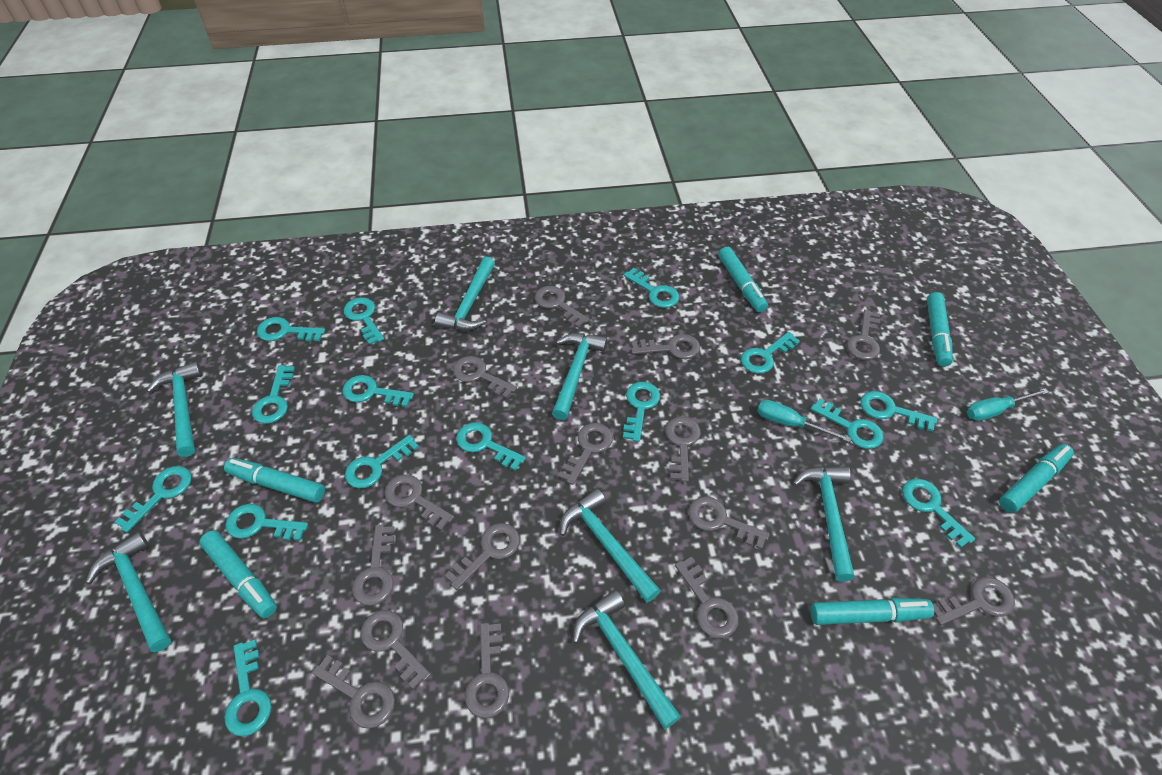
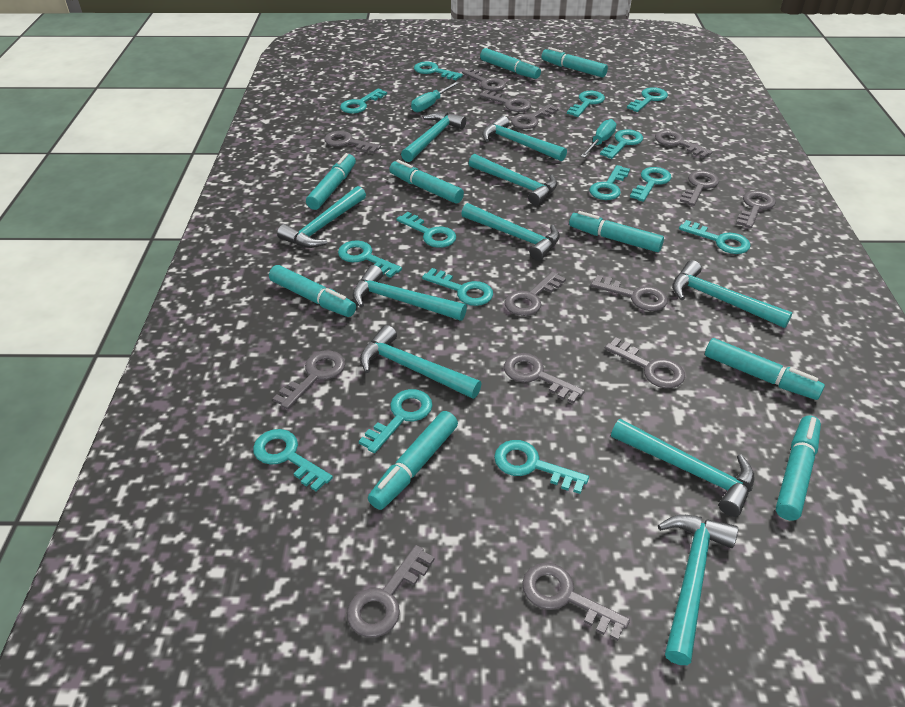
grey key: [312,655,395,729] [352,525,395,606] [361,610,431,690] [384,474,454,530] [444,523,520,590] [453,356,517,399] [465,623,509,718] [535,286,589,328] [558,423,613,485] [631,334,700,359] [665,417,701,482] [675,557,739,638] [688,497,770,549] [847,310,880,360] [933,577,1015,625] = 15 -> [273,350,345,409] [324,131,381,153] [347,545,435,637] [462,68,506,91] [479,90,531,112] [504,271,566,316] [504,353,585,404] [511,104,559,129] [522,563,630,641] [590,275,668,311] [605,338,685,389] [655,130,713,158] [679,170,719,206] [736,191,776,228] = 14
turquoise hammer: [86,532,171,652] [147,361,203,457] [435,257,495,331] [552,333,607,420] [560,489,661,603] [573,590,681,729] [793,466,855,582] = 7 -> [277,186,366,248] [352,265,467,321] [360,325,482,399] [401,112,466,162] [461,203,560,261] [469,154,557,205] [482,116,567,161] [611,419,755,517] [658,515,738,665] [672,260,793,328] = 10
turquoise key: [115,466,192,533] [224,640,272,736] [226,504,308,541] [252,365,295,424] [257,317,325,341] [342,375,414,407] [344,297,384,345] [345,435,419,488] [456,422,526,471] [623,382,660,442] [624,268,679,308] [741,332,800,374] [811,398,884,449] [861,391,937,432] [902,479,975,548] = 15 -> [253,429,333,492] [338,240,402,278] [340,88,387,114] [359,389,433,453] [396,212,456,248] [414,62,463,80] [422,268,493,306] [494,440,589,494] [567,91,605,117] [589,165,630,200] [600,129,643,159] [627,87,668,112] [630,167,671,202] [679,220,751,254] = 14
turquoise marker: [199,531,277,618] [224,458,325,503] [718,247,768,312] [810,598,934,625] [927,292,953,367] [999,444,1074,513] = 6 -> [269,265,356,317] [306,153,356,210] [368,411,458,510] [389,160,464,204] [480,48,541,79] [542,47,608,78] [569,211,664,252] [705,338,825,400] [776,415,821,521] = 9

